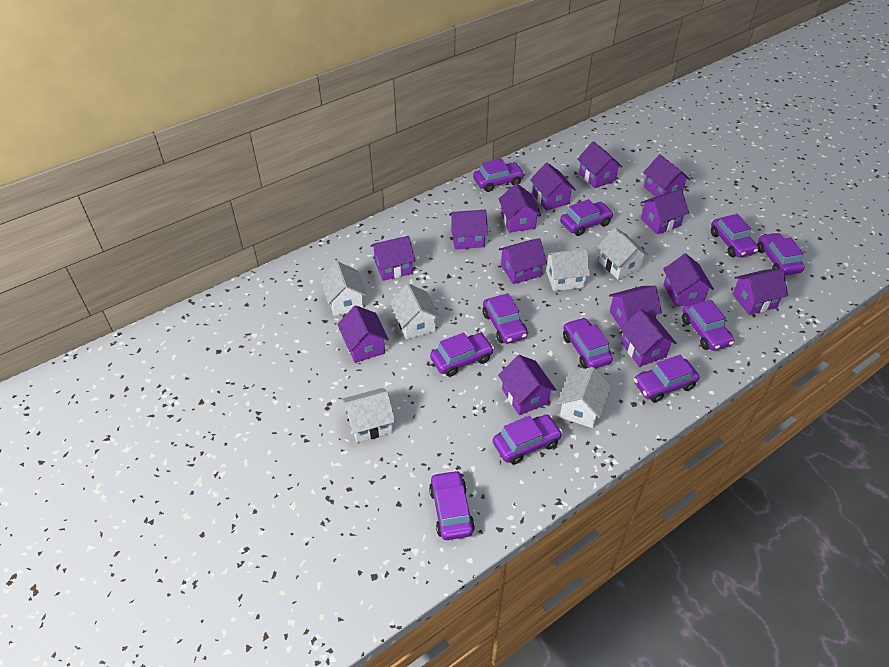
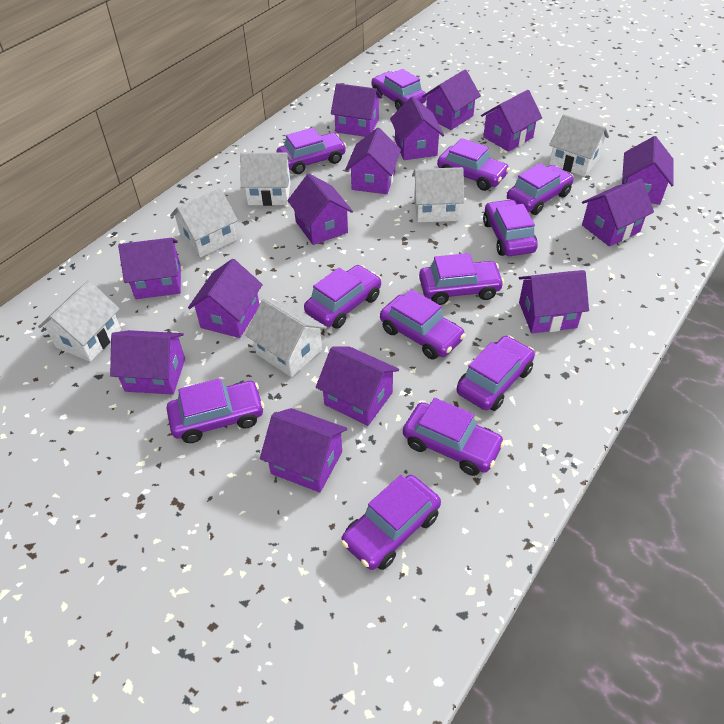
purple car: [429,470,475,540] [430,332,494,377] [473,159,525,192] [483,293,528,344] [493,414,562,464] [560,199,614,236] [563,317,613,369] [634,355,700,402] [682,300,734,351] [711,214,758,257] [757,232,805,275] = 11 -> [167,378,264,443] [276,128,346,174] [304,265,381,329] [341,475,441,570] [372,69,427,110] [380,289,466,360] [403,398,505,476] [419,253,504,305] [437,138,510,191] [456,336,535,411] [483,199,538,256] [507,163,574,215] = 12

